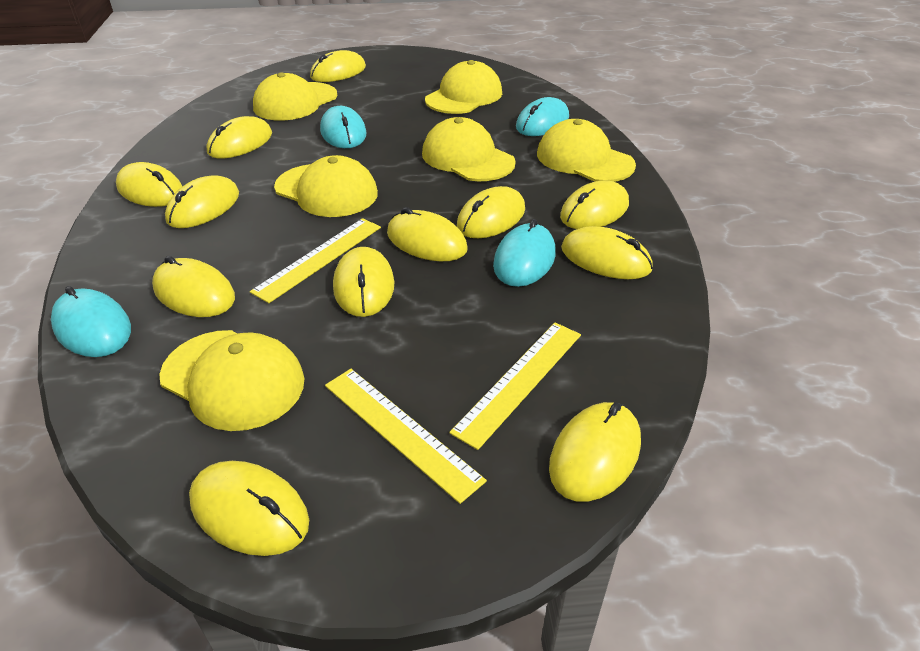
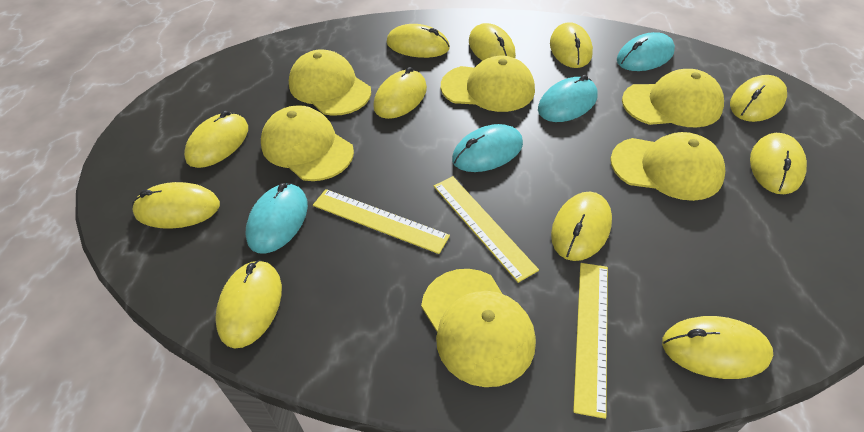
yellow mouse: [116,162,183,207] [152,256,235,317] [165,175,239,228] [189,461,309,556] [206,116,272,159] [310,50,366,82] [333,247,394,317] [387,207,467,261] [457,186,525,238] [549,402,641,502] [560,180,629,229] [561,226,653,279] = 12 -> [132,182,220,229] [184,111,248,168] [215,260,282,348] [373,67,427,119] [387,24,450,58] [469,23,516,61] [550,22,593,68] [551,192,612,261] [662,316,773,379] [730,75,787,122] [750,133,807,194] = 11

